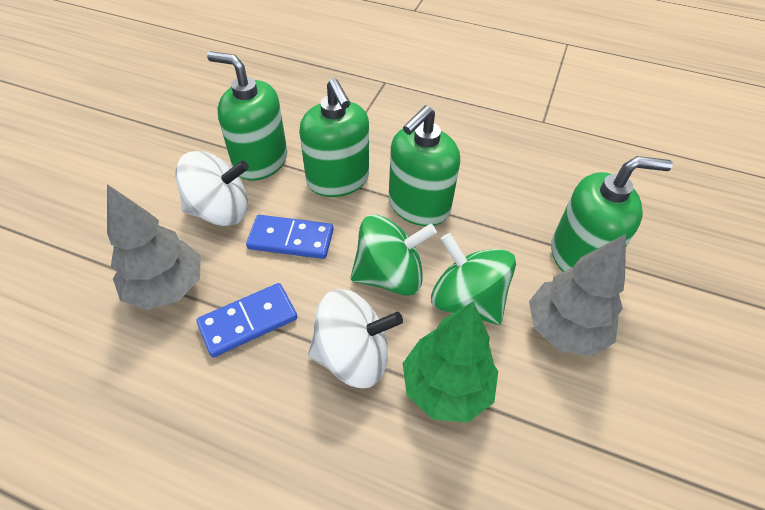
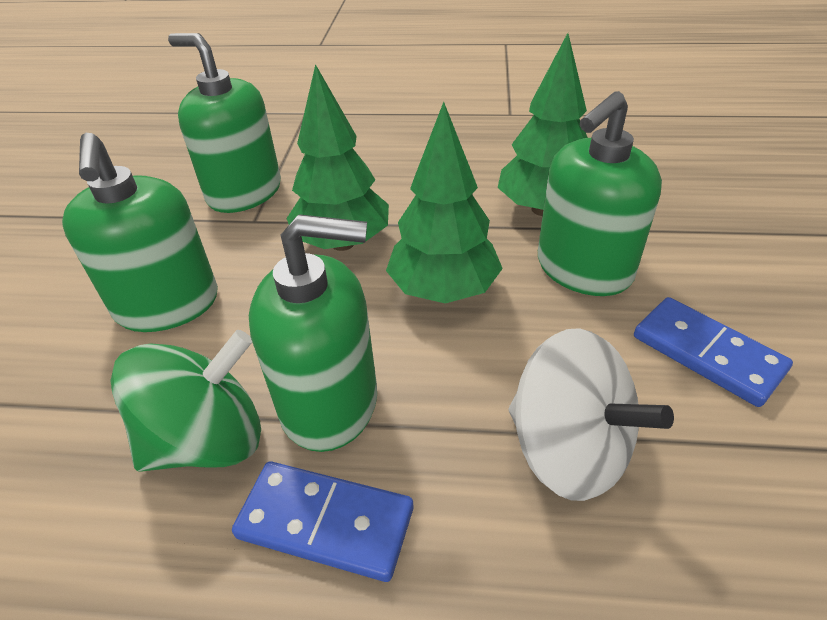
green spinning top: [351,215,437,296] [431,233,516,325] = 2 -> [110,330,261,472] = 1
green tree: [403,301,498,422] = 1 -> [286,64,389,251] [386,102,503,303] [497,33,588,216] = 3
grey tree: [107,184,201,310] [529,234,626,357] = 2 -> none = 0
white spinning top: [175,151,249,226] [308,289,403,388] = 2 -> [509,328,674,501] = 1

